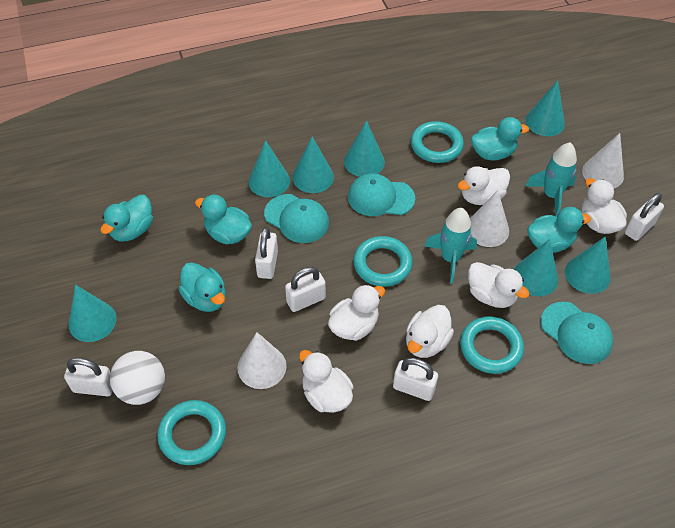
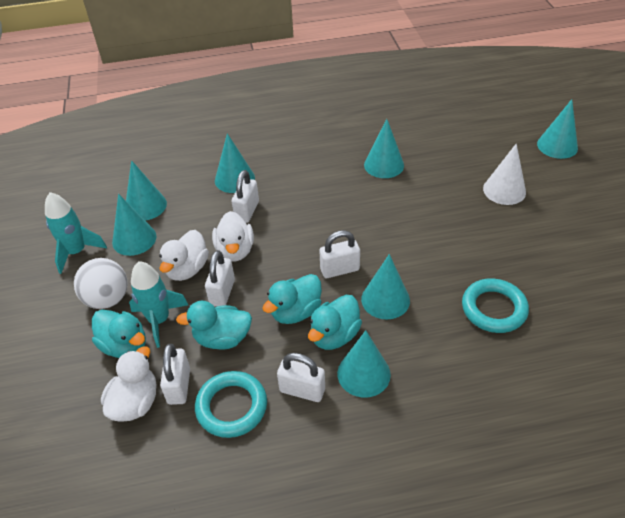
turquoise cap: [264,194,329,243] [348,173,415,216] [541,302,613,364] = 3 -> none = 0
turquoise duck: [100,195,153,242] [179,262,226,312] [195,195,252,244] [471,117,529,161] [527,207,591,253] = 5 -> [92,310,146,358] [176,301,252,350] [262,274,322,324] [308,295,362,350] = 4
turquoise ring: [157,400,226,465] [353,236,413,287] [411,121,464,163] [460,316,524,374] = 4 -> [195,371,267,438] [462,279,529,333] = 2
white cone: [237,332,286,389] [470,190,509,247] [582,133,624,188] = 3 -> [483,143,526,205] = 1
white duck: [299,350,354,413] [328,284,385,341] [406,305,454,358] [457,166,510,205] [468,262,530,308] [582,178,627,234] = 6 -> [101,346,156,422] [159,230,209,281] [212,211,254,261] = 3

